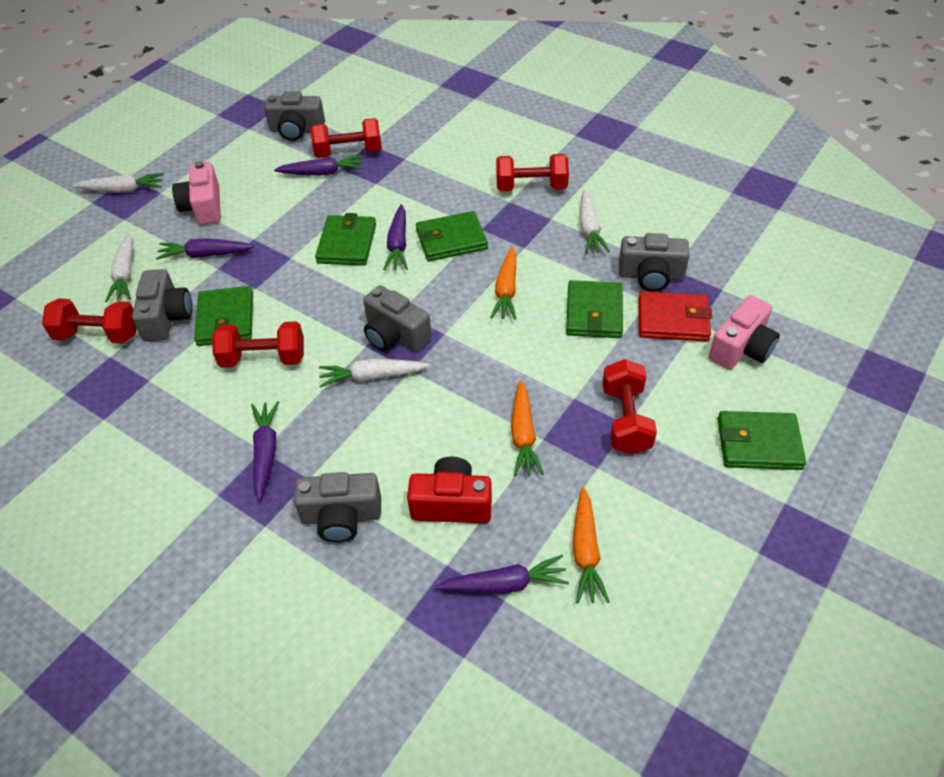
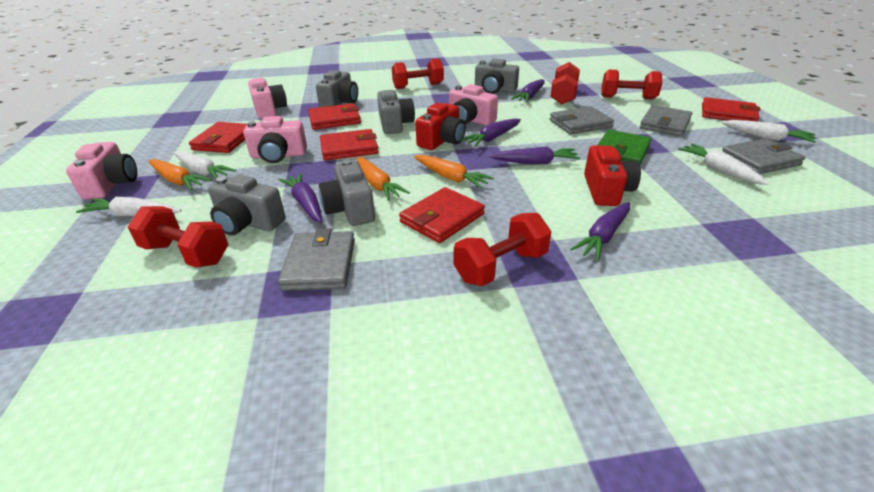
green wallet: [194,286,253,346] [315,213,376,266] [416,211,488,261] [566,280,623,338] [718,411,806,470] = 5 -> [597,129,652,165] = 1
grey wallet: none = 0 -> [278,228,355,291] [550,106,614,135] [640,105,692,136] [722,138,806,174] = 4
pink camera: [172,161,221,225] [709,295,780,369] = 2 -> [66,142,137,199] [243,116,307,163] [248,78,287,119] [449,84,498,126] = 4
red camera: [407,457,492,523] = 1 -> [415,103,466,150] [584,145,641,206] = 2
red wallet: [638,291,712,341] = 1 -> [189,122,247,153] [308,103,361,130] [320,129,379,161] [399,187,485,243] [702,97,761,122] = 5

